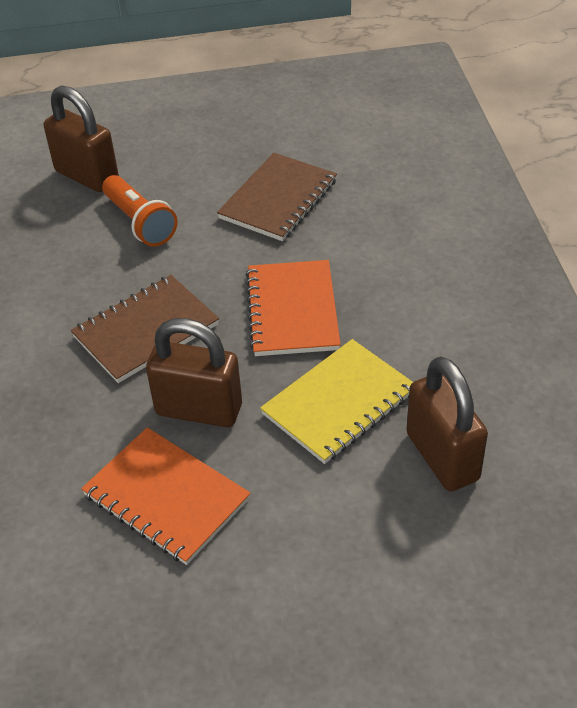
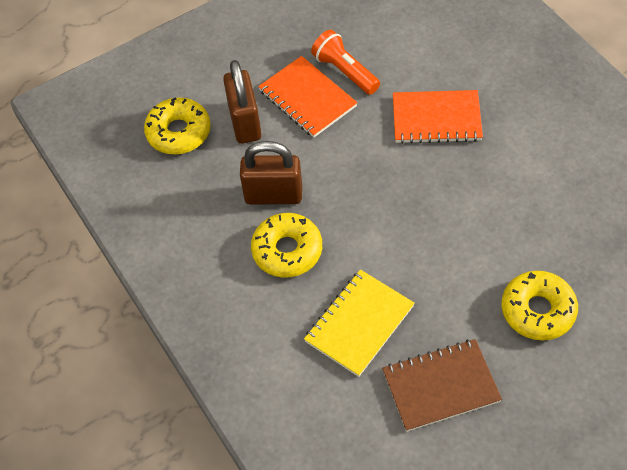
brown notebook: [71,275,219,383] [217,153,337,241] = 2 -> [382,339,502,432] = 1
brown padlock: [44,85,119,192] [146,318,242,427] [406,356,488,491] = 3 -> [223,60,261,144] [240,141,302,205] = 2
yellow donut: none = 0 -> [144,97,211,154] [251,213,322,278] [501,271,578,340] = 3

